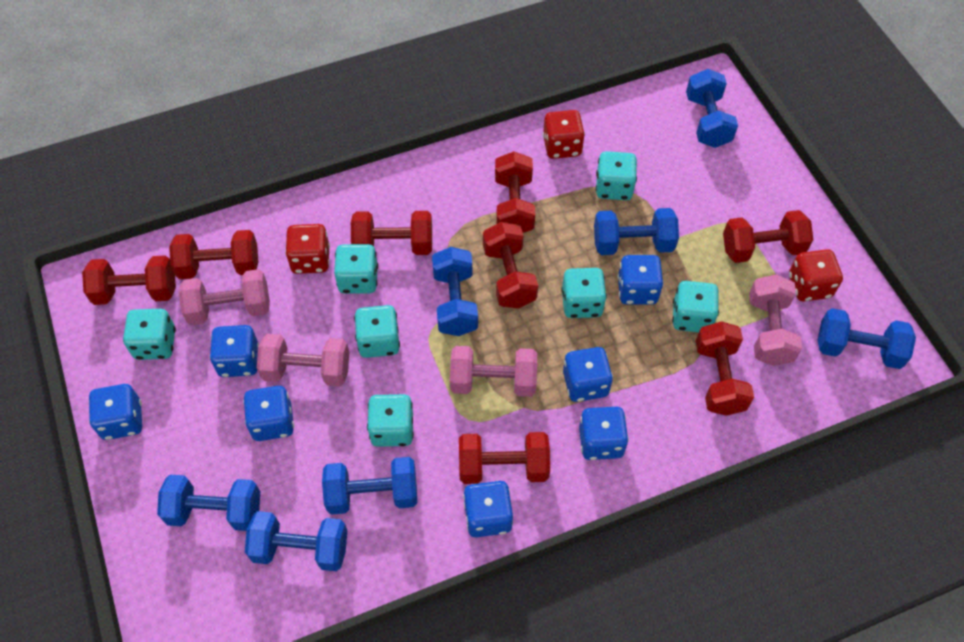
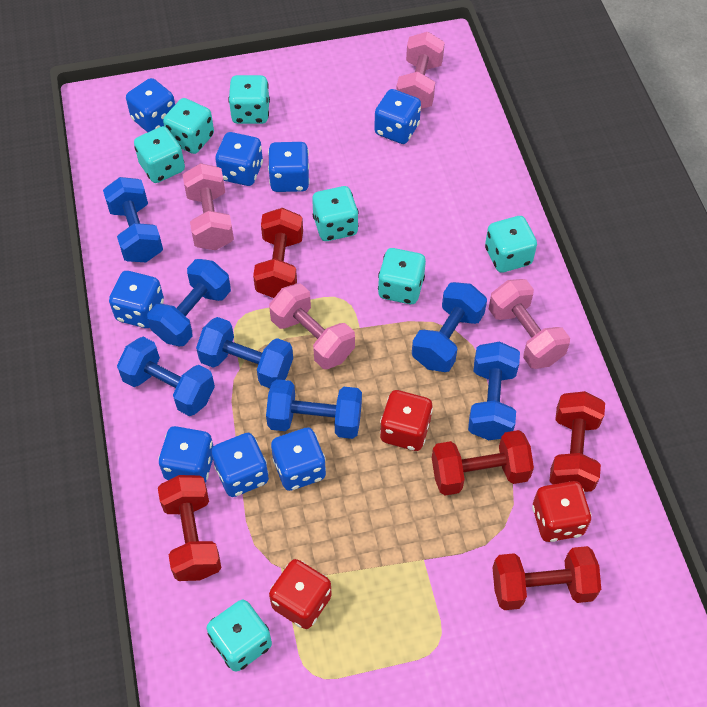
blue dice: [89,384,142,440] [210,325,259,377] [243,386,294,441] [463,481,513,537] [563,347,613,402] [579,407,629,460] [617,255,664,304] = 7 -> [109,271,164,328] [126,78,175,132] [158,426,214,483] [212,433,269,497] [215,132,263,186] [268,142,310,192] [271,427,326,491] [374,89,421,144] = 8
red dumbbell: [82,255,176,305] [169,230,258,279] [351,211,432,255] [459,432,550,484] [483,222,538,308] [495,151,535,233] [696,321,754,416] [723,210,813,263] = 8 -> [158,475,221,581] [253,208,303,298] [432,430,534,495] [492,546,601,610] [549,391,605,492] = 5

